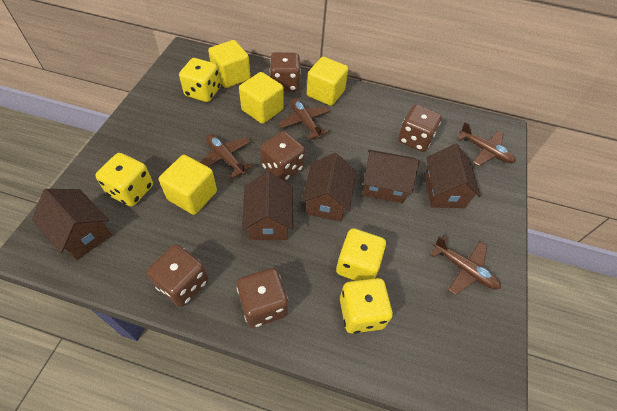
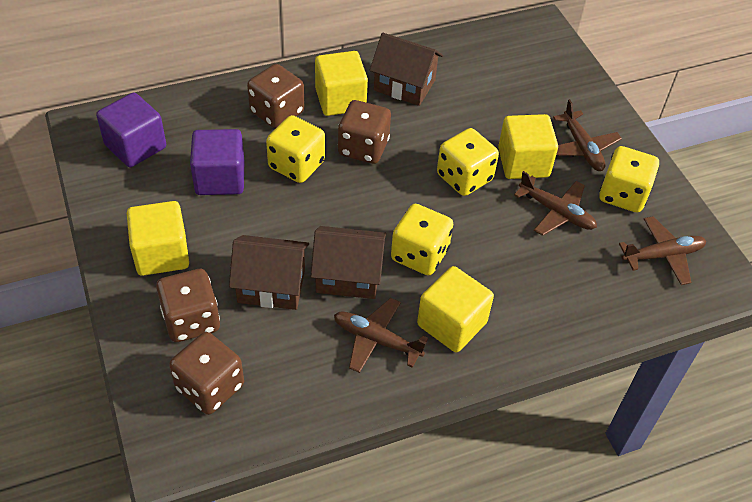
brown dice: [147,244,208,307] [237,268,288,328] [260,131,305,181] [270,52,301,92] [398,104,442,152] = 5 -> [156,269,220,342] [169,332,244,415] [247,64,304,129] [338,100,391,164] = 4
brown house: [32,189,112,260] [242,172,293,240] [302,153,356,221] [362,150,420,203] [424,144,481,208] = 5 -> [229,235,309,310] [311,226,386,299] [370,33,443,106] = 3
purple cube: none = 0 -> [96,92,166,167] [190,129,244,195] = 2

